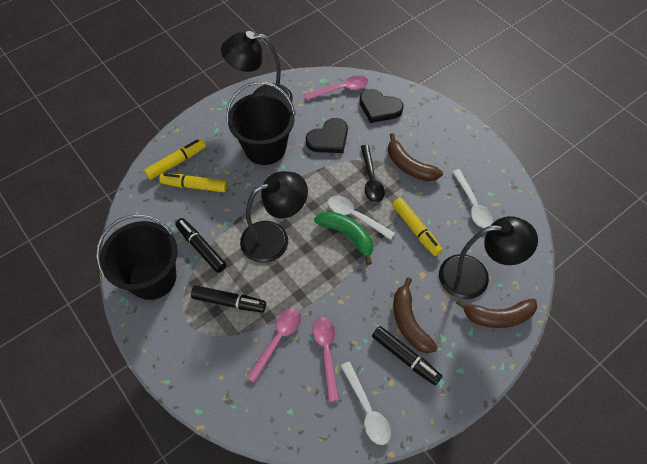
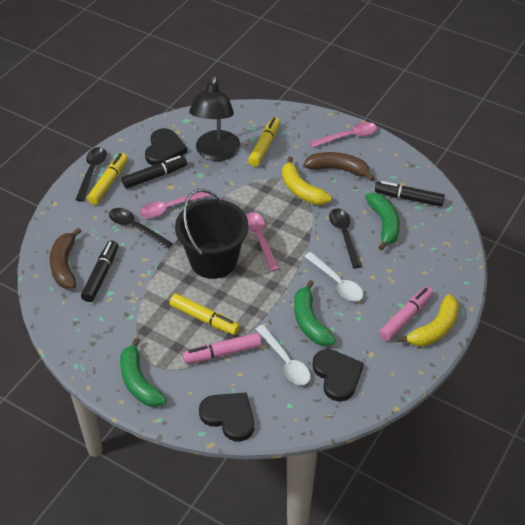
black bucket: [96,214,178,300] [226,81,295,165] = 2 -> [175,189,249,279] = 1
black heart: [306,118,348,153] [359,89,404,123] = 2 -> [145,128,187,166] [199,392,254,441] [312,349,364,401] = 3
black lamp: [221,31,293,103] [240,171,308,263] [439,216,538,299] = 3 -> [189,76,240,161] = 1
black spoon: [361,145,385,203] = 1 -> [76,147,107,202] [109,208,173,249] [329,208,362,268] = 3
brown banana: [388,133,443,181] [393,277,438,353] [456,299,537,328] = 3 -> [50,228,81,289] [304,152,374,181] = 2
green banana: [314,211,373,265] = 1 -> [120,337,167,407] [294,280,336,346] [365,193,400,251] = 3
pink marker: none = 0 -> [183,333,261,364] [379,286,433,341] = 2
white spoon: [328,196,395,240] [341,361,391,445] [452,169,493,228] = 3 -> [256,325,310,385] [304,252,363,301] = 2
yellow banana: none = 0 -> [282,157,331,205] [397,294,459,347] = 2

